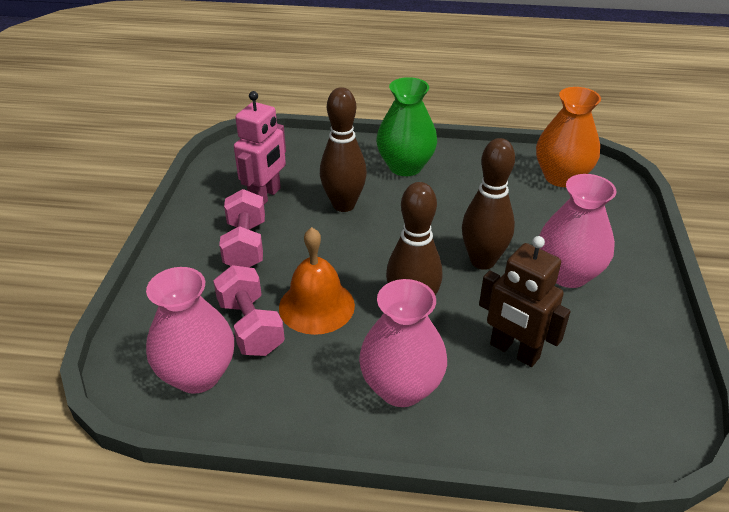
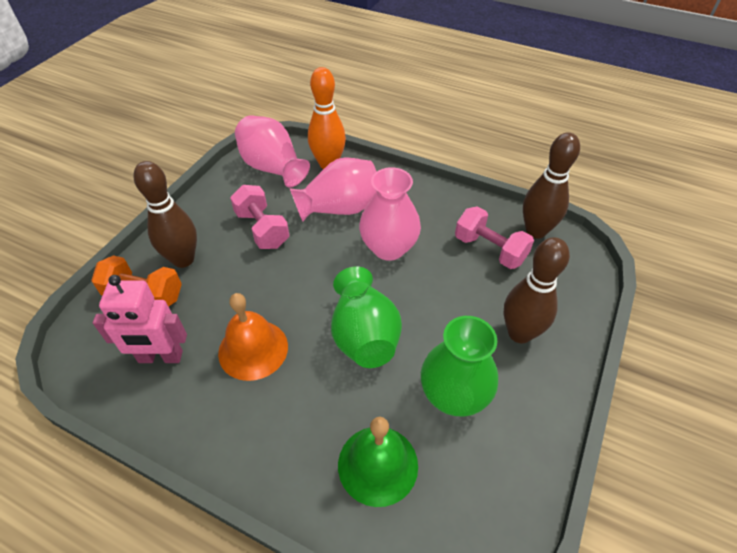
brown robot: [479,236,571,367] = 1 -> none = 0
green bell: none = 0 -> [338,417,418,507] = 1
green vase: [376,77,437,176] = 1 -> [331,266,402,368] [421,316,498,417] = 2
orange bowling pin: none = 0 -> [308,67,346,169] = 1
orange dumbbell: none = 0 -> [91,255,182,307] = 1
orange vase: [536,87,601,187] = 1 -> none = 0

